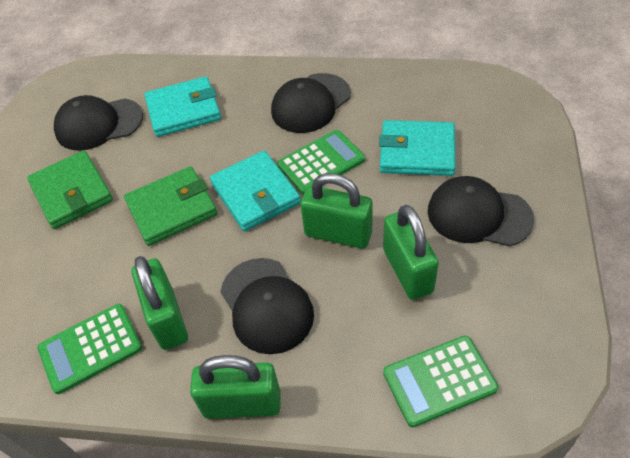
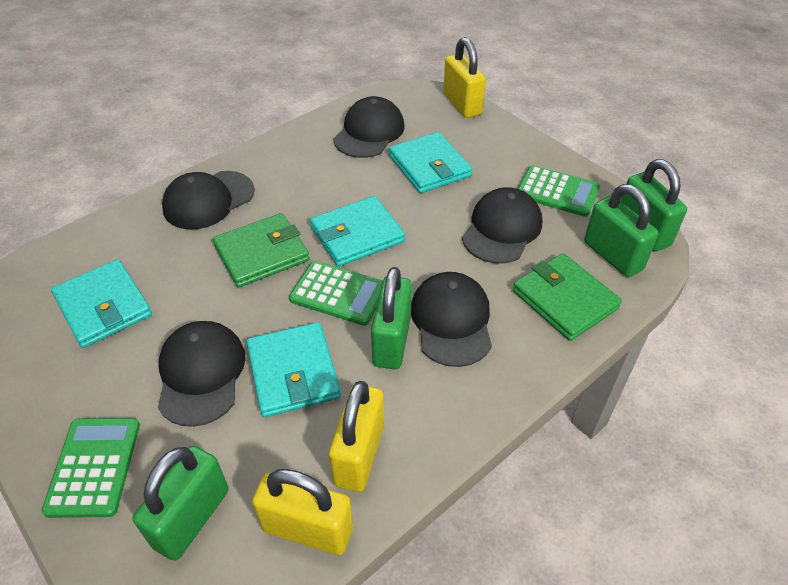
black cap: [54,95,143,151] [220,258,314,354] [271,73,351,133] [428,176,534,246] = 4 -> [158,321,246,427] [162,171,255,229] [333,96,404,158] [411,272,492,367] [462,187,542,264] = 5
turquoise wallet: [145,76,221,137] [210,151,301,231] [379,120,456,176] = 3 -> [51,259,152,348] [246,322,341,417] [310,196,405,267] [389,132,472,193] = 4
yellow padlock: none = 0 -> [252,469,353,555] [329,381,384,492] [443,37,486,118] = 3

